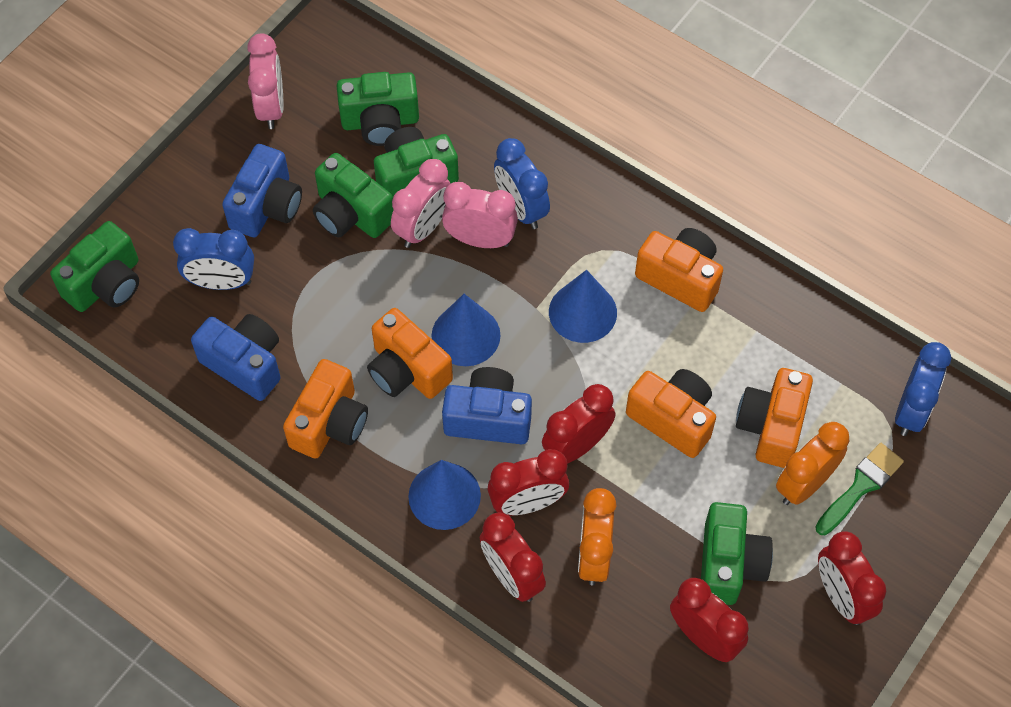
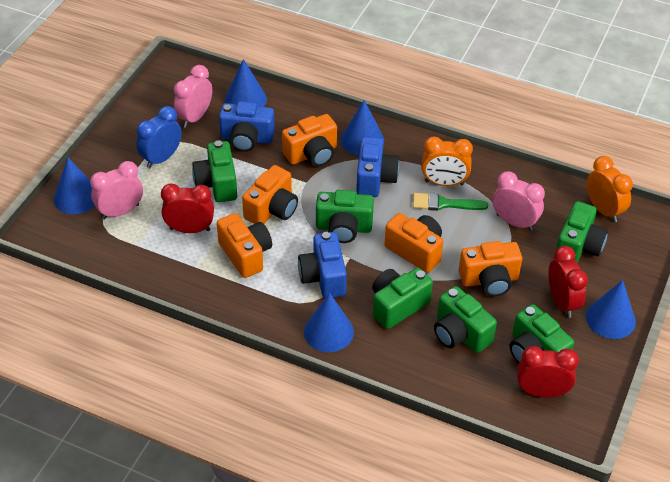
blue clock: [173,228,254,290] [494,138,550,229] [895,342,951,436] = 3 -> [136,106,182,168] = 1
blue cone: [408,460,481,530] [431,294,501,366] [549,270,617,343] = 3 -> [53,157,95,214] [225,59,267,107] [304,293,354,352] [341,100,384,155] [586,280,636,339] = 5
green camera: [50,221,139,312] [313,153,394,238] [337,72,419,146] [374,127,459,197] [701,502,773,605] = 5 -> [192,140,237,202] [316,190,374,243] [372,268,433,329] [434,286,497,353] [510,304,574,363] [556,201,608,263] = 6
red clock: [480,512,546,602] [487,449,569,516] [542,384,615,464] [670,578,749,662] [818,531,886,625] = 5 -> [161,184,214,233] [517,346,579,398] [548,246,588,318] = 3

